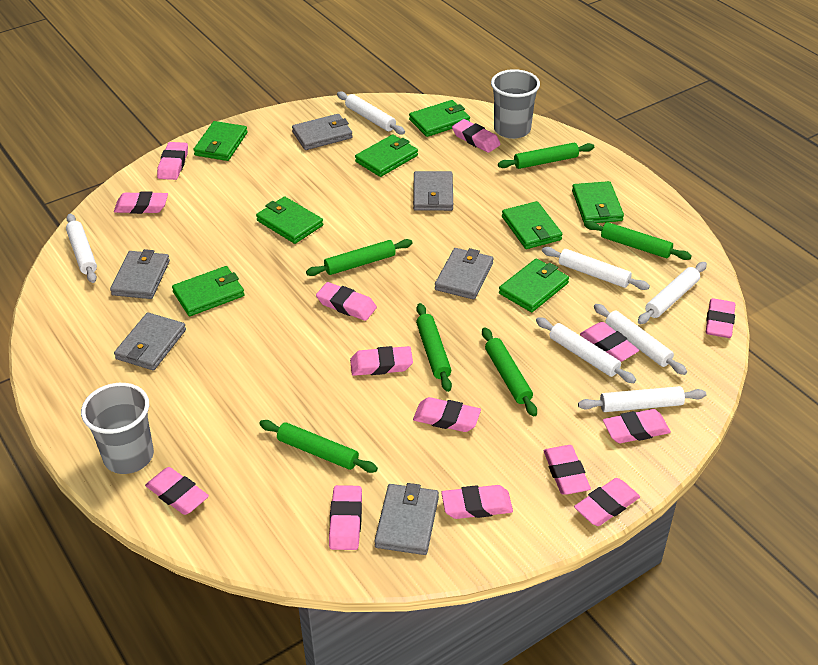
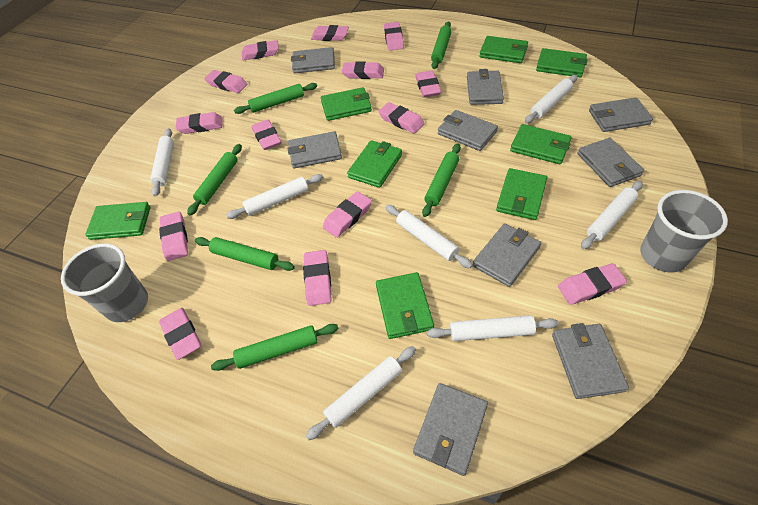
grey wallet: [110,249,170,299] [114,313,186,370] [292,114,353,150] [374,483,439,555] [413,171,453,211] [435,248,493,300] = 6 -> [287,131,342,168] [291,47,335,73] [413,383,488,476] [438,110,498,151] [467,69,504,105] [473,223,541,287] [552,323,629,399] [578,138,644,187] [589,97,653,132] = 9

